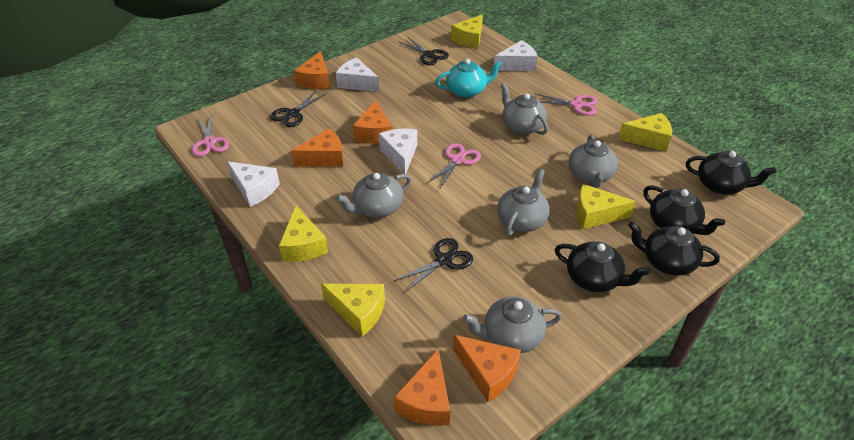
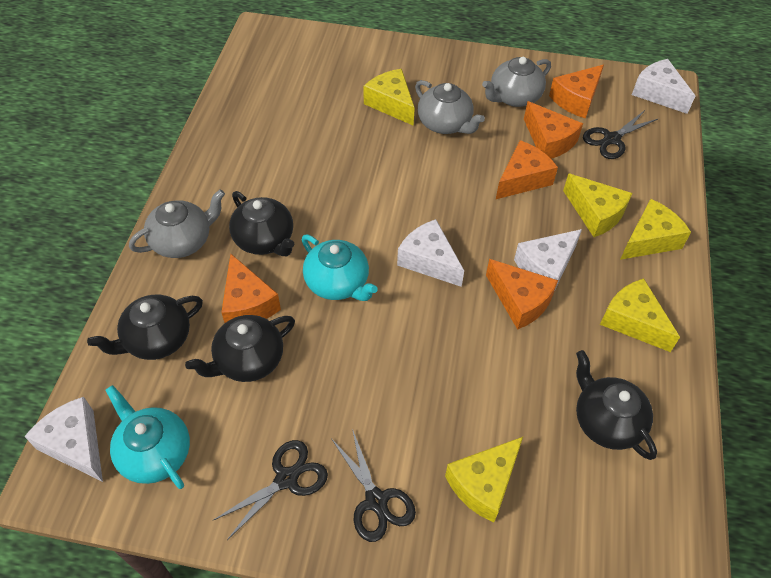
grey teapot: [336,172,411,218] [463,296,562,353] [497,168,550,236] [501,83,548,135] [569,134,618,188] = 5 -> [129,190,225,258] [415,80,485,134] [482,57,551,107] = 3
pink scissors: [192,115,229,156] [426,143,481,190] [536,94,598,116] = 3 -> none = 0
turquoise teapot: [436,59,502,98] = 1 -> [105,385,190,489] [302,235,378,301] = 2

